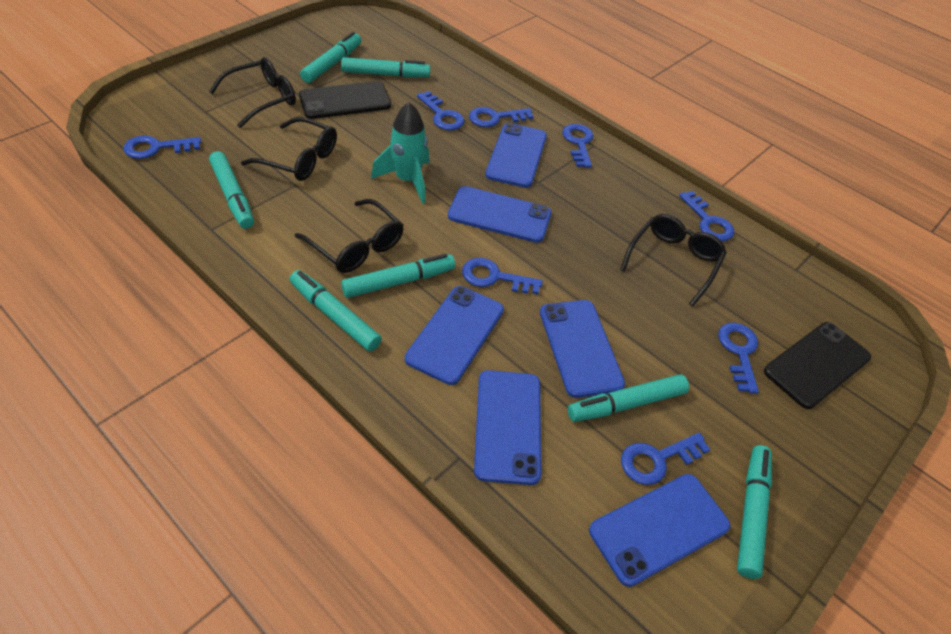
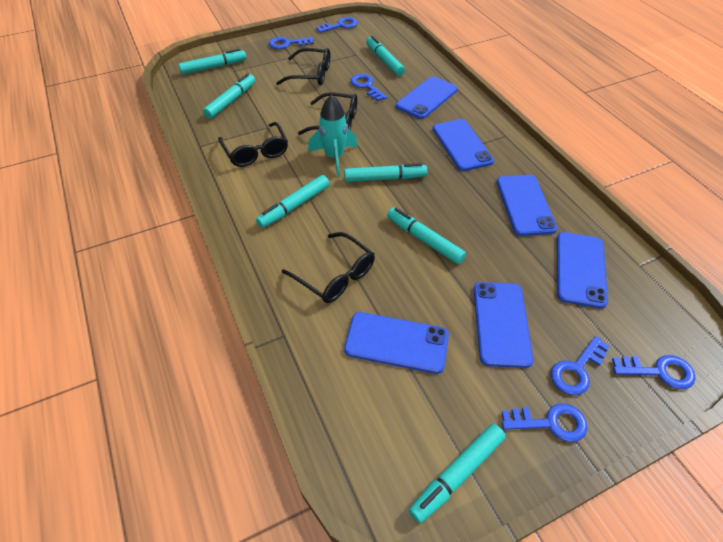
black phone: [299,81,391,119] [764,322,871,409] = 2 -> none = 0
blue key: [123,135,201,159] [417,91,464,130] [462,258,543,295] [469,107,534,127] [562,124,593,168] [621,433,711,485] [679,191,734,241] [718,323,759,394] = 8 -> [269,37,314,49] [316,17,358,33] [350,74,387,101] [502,404,588,442] [551,336,610,395] [612,355,696,389] = 6

